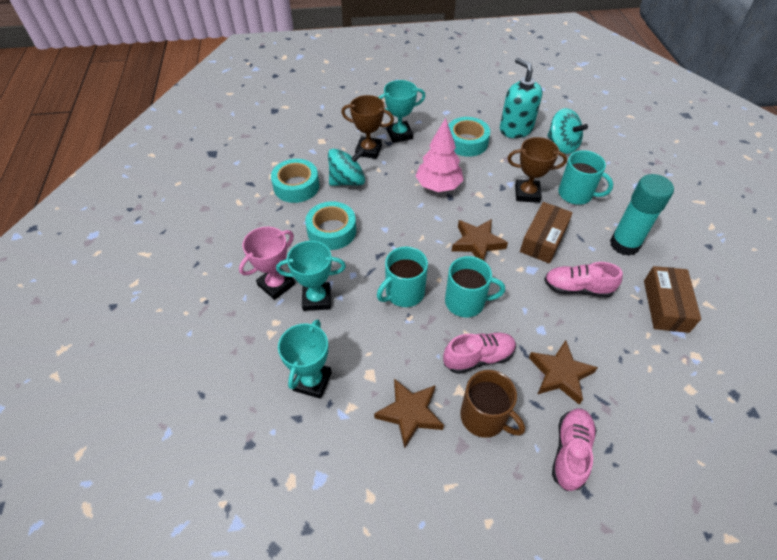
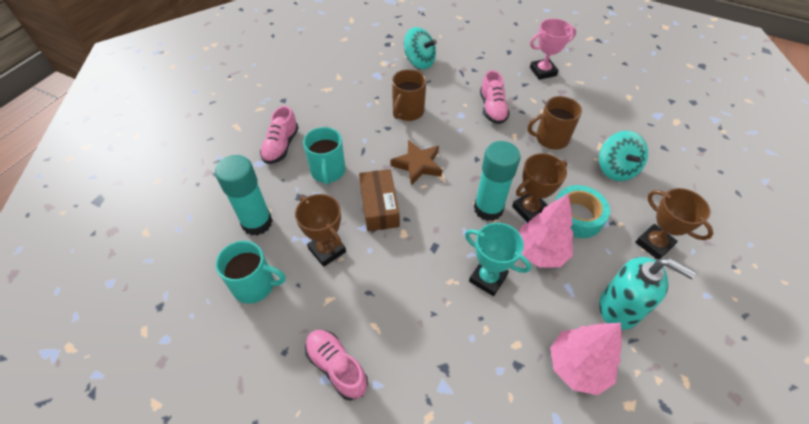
brown box: [520,202,573,264] [644,266,701,333] = 2 -> [359,169,400,231] = 1
brown mug: [460,370,525,438] = 1 -> [392,69,426,121] [527,96,582,149] = 2
brown star: [374,379,444,448] [452,219,508,261] [529,340,598,405] = 3 -> [391,140,442,185] = 1
brown trophy: [341,95,394,159] [507,137,567,203] = 2 -> [295,194,346,267] [512,153,567,223] [635,188,713,260] = 3
pink tree: [416,118,464,192] = 1 -> [519,193,574,267] [550,323,622,395] = 2
turquoise glue stick: [610,174,674,256] = 1 -> [215,155,273,236] [474,141,521,221] = 2
turquoise mug: [377,247,428,307] [445,256,505,317] [558,150,613,205] = 3 -> [216,241,286,304] [303,127,345,185] = 2
turquoise tape: [271,159,319,203] [305,201,356,250] [448,117,490,157] = 3 -> [555,185,610,238] = 1
turquoise trophy: [276,241,346,311] [278,319,332,399] [378,80,426,143] = 3 -> [465,223,531,296] = 1

